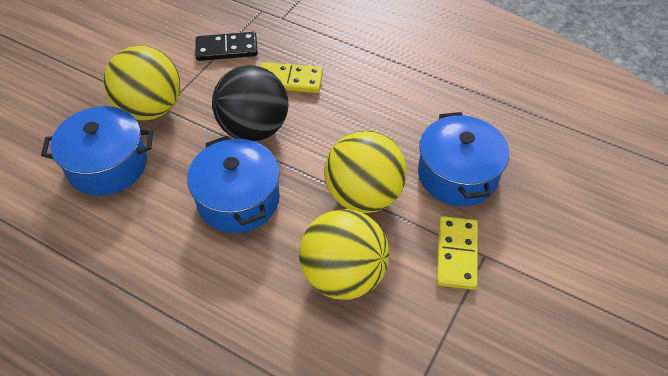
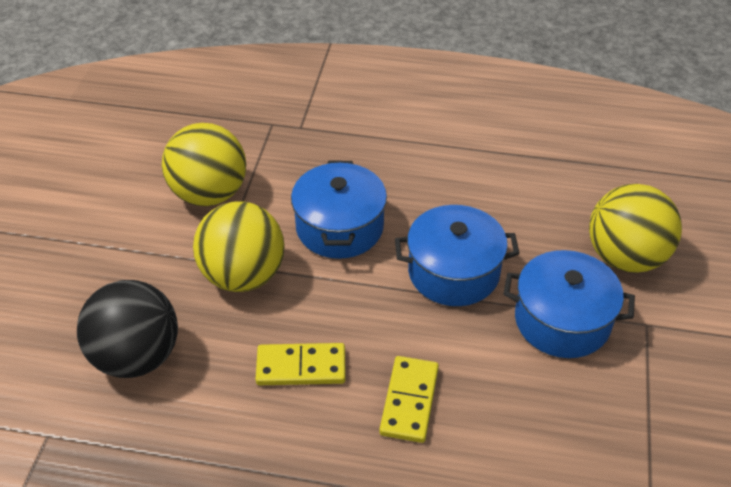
black domino: [195,32,258,61] = 1 -> none = 0

